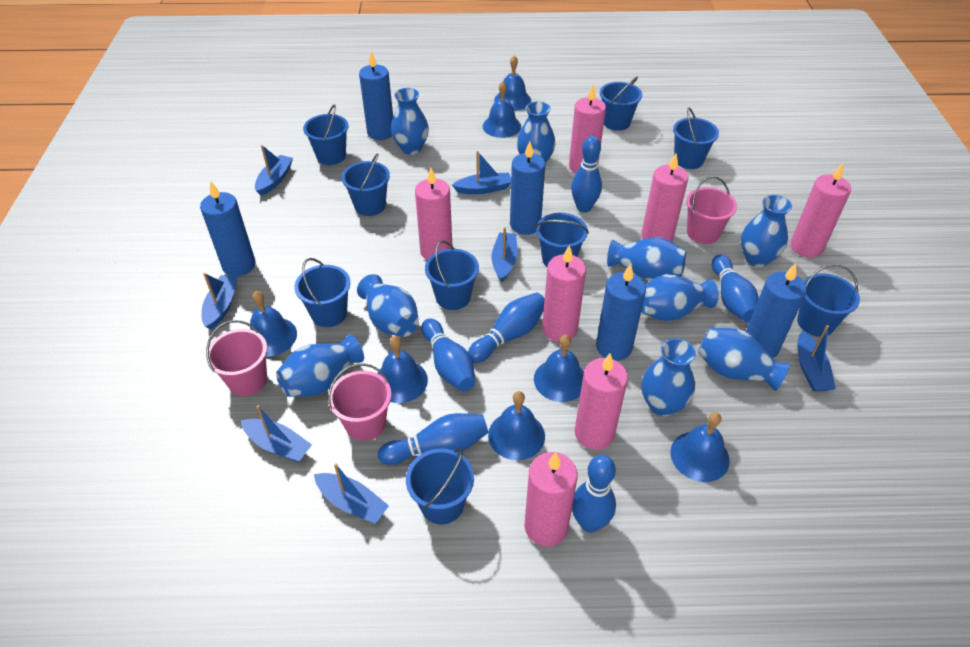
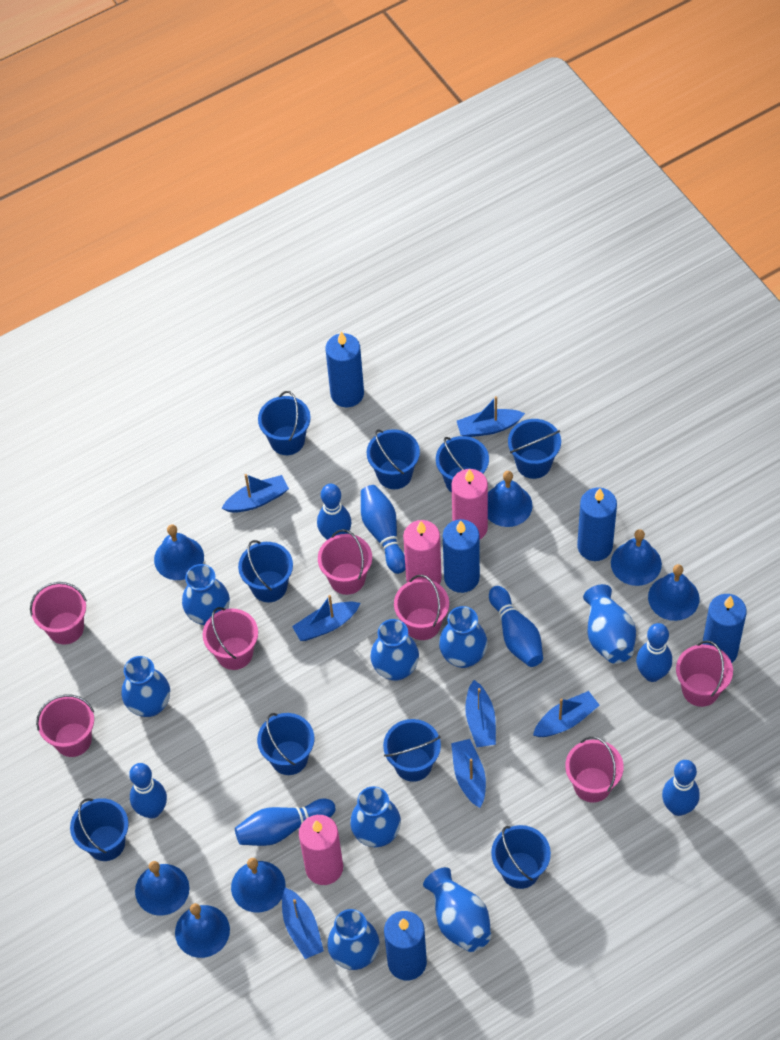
blue bowling pin: [378,413,488,465] [421,319,475,391] [468,293,545,363] [571,136,602,213] [572,455,616,532] [712,254,759,322] = 6 -> [129,763,167,819] [235,799,335,846] [317,484,351,540] [361,485,405,574] [489,586,543,667] [636,623,672,682] [662,760,700,816] = 7
blue vase: [276,335,364,397] [357,274,419,337] [391,88,429,155] [517,101,555,164] [607,237,686,281] [641,274,719,321] [641,339,696,416] [698,328,790,391] [741,195,792,267] = 9 -> [122,656,170,717] [182,564,230,626] [327,909,379,970] [350,786,401,847] [370,619,419,681] [423,867,491,952] [439,606,488,668] [583,584,636,664] = 8
pink bucket: [206,320,267,396] [328,363,391,441] [686,176,737,244] = 3 -> [30,582,87,645] [36,694,94,757] [203,607,258,670] [318,529,372,595] [394,575,449,640] [565,736,624,803] [676,640,733,707] = 7
pink candle: [415,168,452,260] [525,452,578,546] [542,245,586,342] [569,85,606,174] [575,353,628,450] [641,153,688,242] [791,163,851,258] = 7 -> [299,815,343,885] [403,520,442,584] [451,469,488,540] = 3

